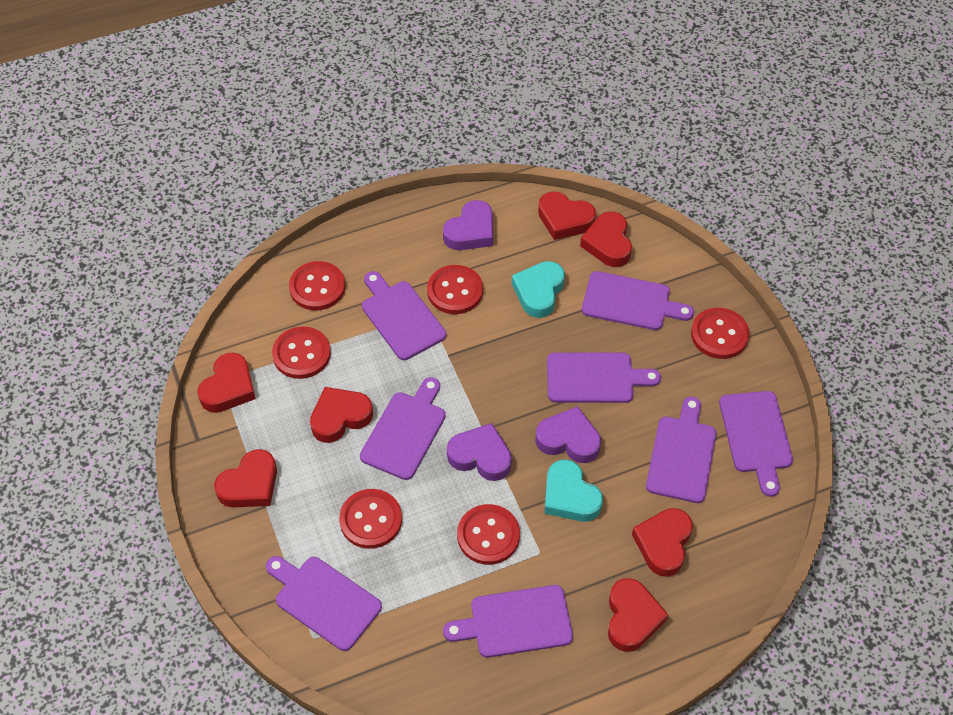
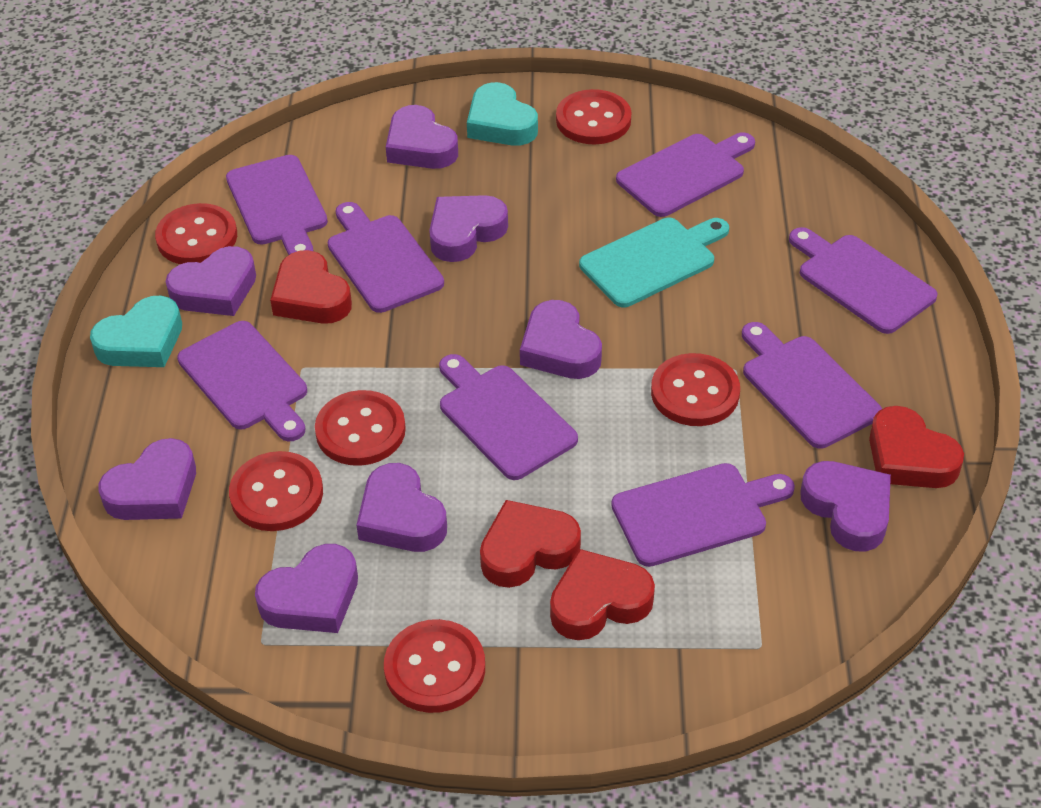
purple heart: [443,200,493,250] [447,423,512,481] [535,406,601,463] = 3 -> [99,438,196,520] [166,246,256,316] [255,544,358,633] [356,463,447,552] [386,105,458,169] [429,195,508,262] [520,300,602,379] [800,461,891,551] = 8
red heart: [198,353,256,413] [214,449,277,507] [310,387,373,443] [538,192,596,240] [580,211,632,267] [608,578,668,652] [632,508,693,577] = 7 -> [270,250,352,324] [480,500,581,588] [550,549,655,640] [869,406,964,488] = 4
turquoise cutting board: none = 0 -> [579,217,729,307] = 1

